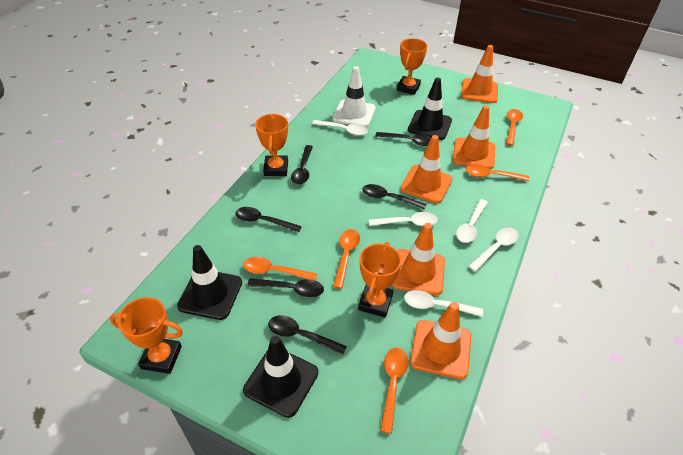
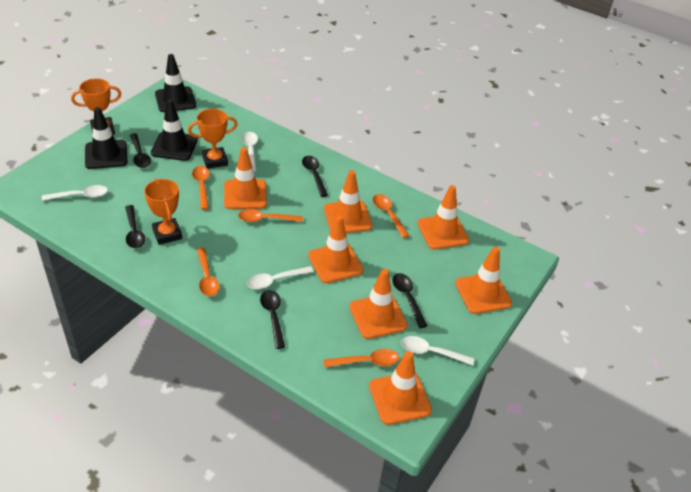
black spoon: [235,207,302,232] [247,279,324,298] [268,315,347,355] [291,145,313,184] [362,184,427,210] [375,132,431,146] = 6 -> [125,205,145,248] [130,133,151,168] [260,290,285,349] [302,156,328,197] [392,273,427,328] = 5
orange traffic cone: [392,223,445,295] [400,135,452,203] [410,302,471,379] [453,105,495,169] [461,45,498,103] = 5 -> [224,147,267,209] [308,215,363,283] [324,170,372,233] [349,269,408,339] [369,351,432,425] [417,185,469,250] [455,246,512,314] = 7
orange trophy: [110,297,183,374] [255,114,288,176] [358,242,401,318] [397,38,427,95] = 4 -> [71,78,121,135] [144,179,182,245] [188,109,238,169] = 3
white spoon: [312,120,368,136] [369,212,438,226] [404,290,483,317] [456,199,488,243] [468,227,519,272] = 5 -> [42,185,108,201] [242,132,258,171] [247,266,314,289] [401,336,475,365] = 4
white traffic cone: [333,66,376,127] = 1 -> none = 0

